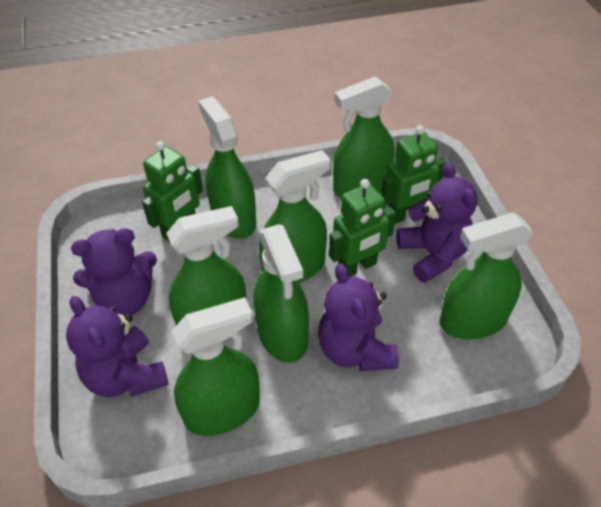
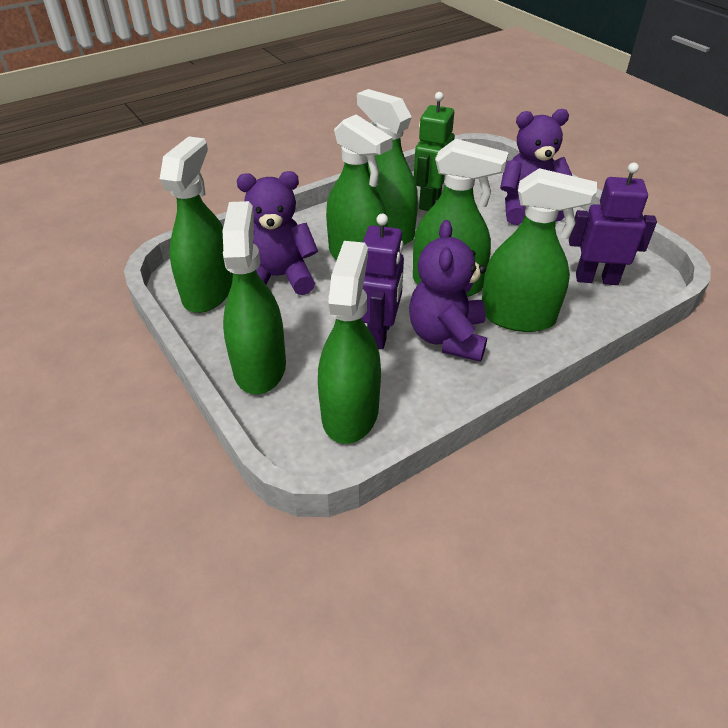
green robot: [142,141,203,242] [329,179,396,277] [381,125,446,224] = 3 -> [414,92,455,211] = 1
purple robot: none = 0 -> [361,214,404,349] [569,163,657,285] = 2
purple teddy bear: [66,296,169,397] [71,228,157,316] [318,264,399,371] [396,162,477,283] = 4 -> [237,171,318,295] [409,220,487,362] [500,109,572,225] = 3

